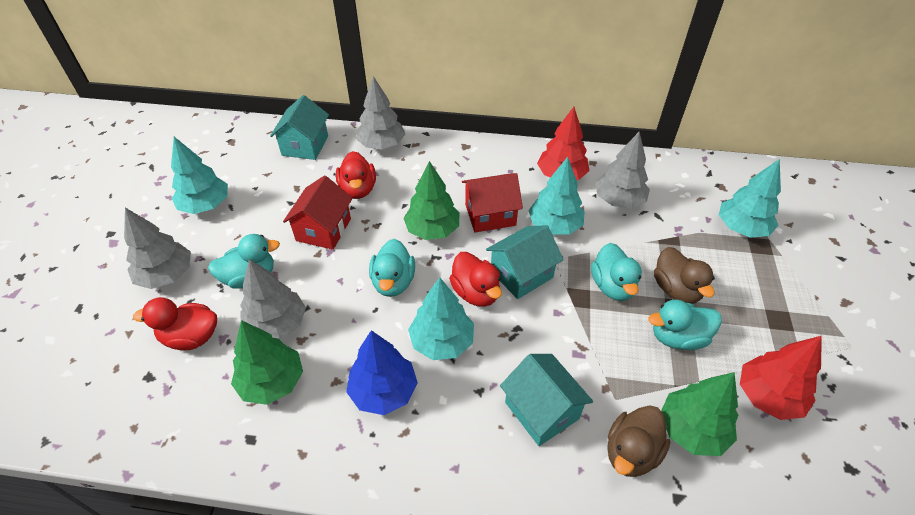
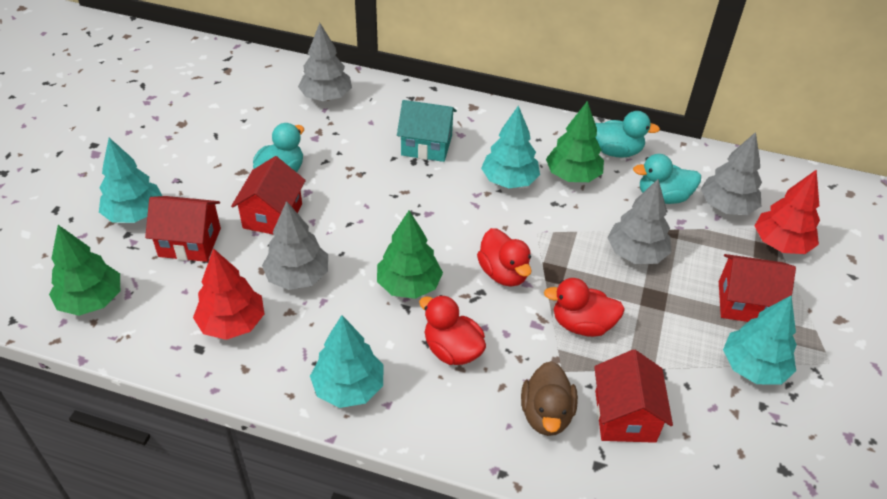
blue tree: [346,330,418,415] = 1 -> none = 0
brown duck: [607,405,670,477] [654,247,715,304] = 2 -> [521,361,578,436] = 1
red house: [283,176,353,250] [462,173,523,232] = 2 -> [145,196,221,262] [231,156,306,235] [594,349,673,443] [719,254,796,322] = 4
turquoise duck: [208,234,280,289] [369,239,415,297] [591,243,642,301] [648,299,722,350] = 4 -> [253,123,304,172] [595,111,660,158] [633,154,701,204] = 3
turquoise house: [270,95,329,160] [486,225,564,299] [500,354,593,446] = 3 -> [397,100,457,162] = 1

